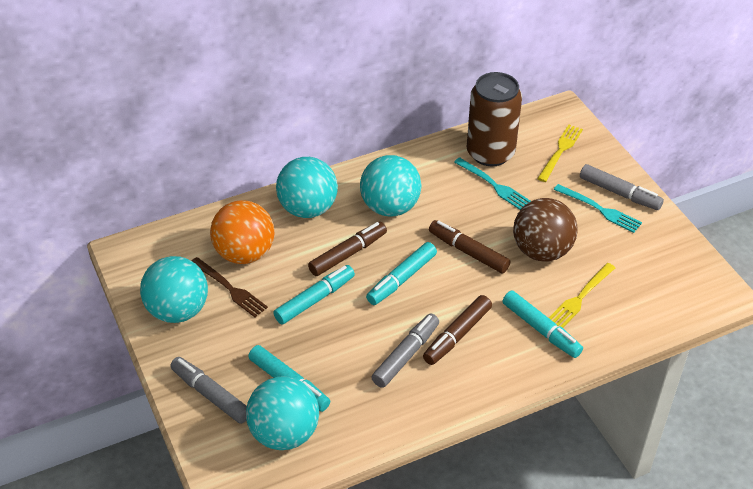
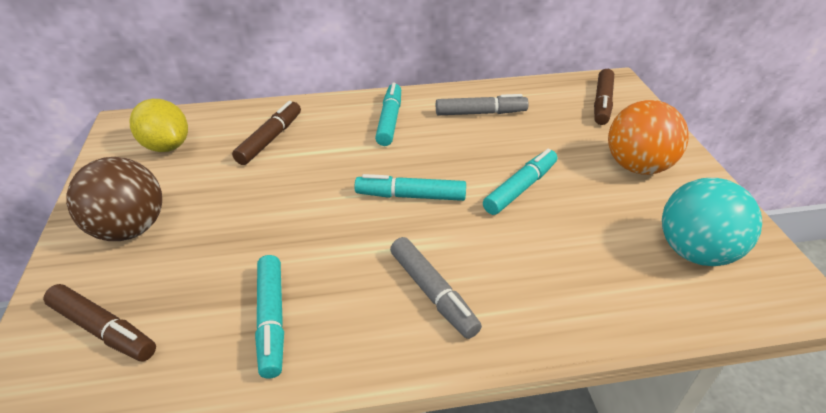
brown can: [467,72,522,166] = 1 -> none = 0
brown fork: [192,257,268,317] = 1 -> none = 0
grey marker: [170,357,247,424] [371,314,439,388] [580,164,664,210] = 3 -> [390,237,482,339] [436,94,529,115] = 2
turquoise ball: [140,256,208,323] [246,376,319,450] [276,157,338,218] [360,155,421,217] = 4 -> [662,178,762,266] = 1
turquoise fork: [454,157,531,210] [554,184,642,233] = 2 -> none = 0
yellow fork: [537,125,583,182] [549,263,615,328] = 2 -> none = 0
yellow lemon: none = 0 -> [129,99,188,152] = 1

